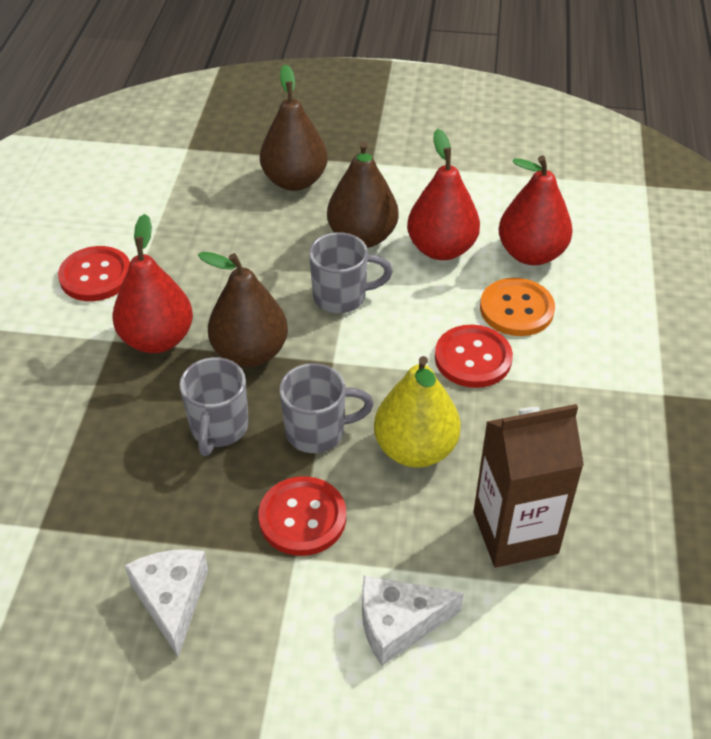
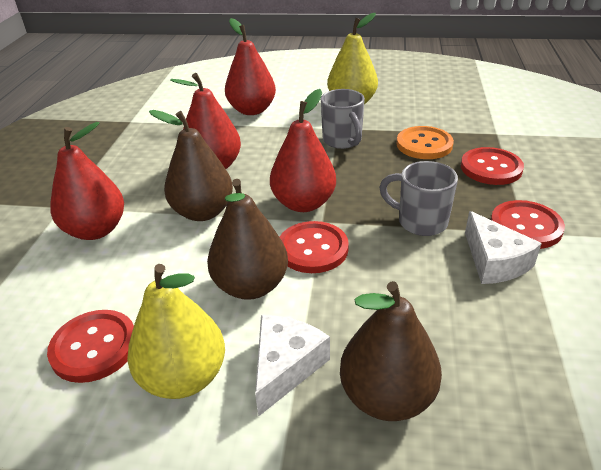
brown carton: [473,404,584,568] = 1 -> none = 0
grey mug: [180,357,249,456] [280,363,374,453] [309,232,393,313] = 3 -> [321,89,365,149] [379,161,458,236] = 2
red button: [58,246,130,301] [258,476,346,556] [435,325,513,388] = 3 -> [47,310,134,383] [280,221,349,273] [461,147,524,185] [491,200,565,249] = 4
red pear: [113,214,193,353] [407,129,480,260] [499,156,573,265] = 3 -> [50,122,124,240] [170,73,241,169] [225,18,276,115] [270,89,336,212] = 4
yellow pear: [374,356,461,467] = 1 -> [127,264,225,399] [327,13,378,104] = 2

